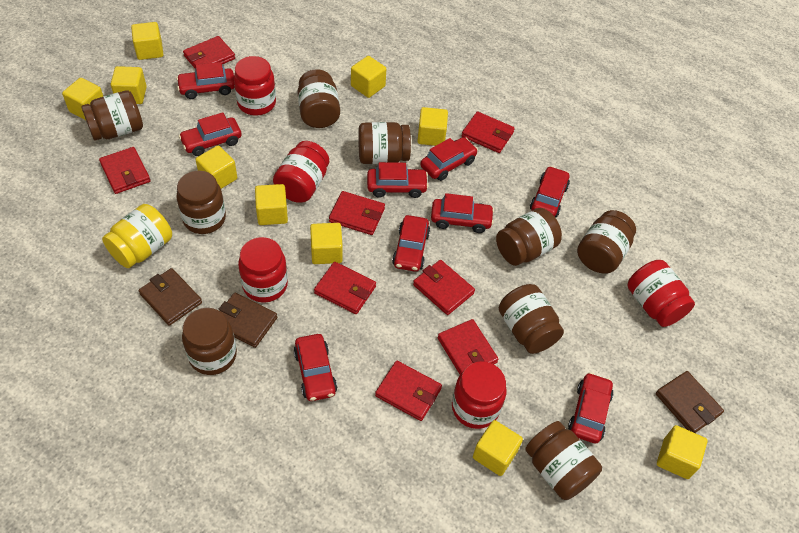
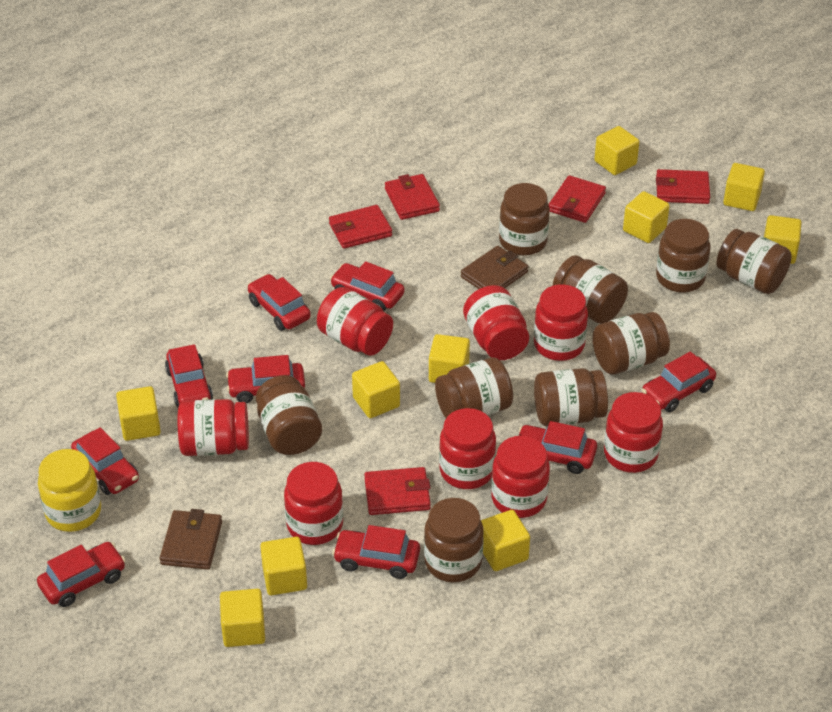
brown wallet: [139,268,202,326] [218,293,277,348] [656,371,724,433] = 3 -> [160,509,222,570] [461,246,528,289] = 2
red jar: [234,56,276,116] [238,237,288,303] [273,141,329,203] [452,361,507,429] [627,260,695,327] = 5 -> [177,399,249,456] [284,462,343,545] [317,287,393,356] [439,408,496,489] [463,285,529,360] [491,436,550,518] [534,284,588,361] [604,392,663,473] = 8
red wallet: [99,147,151,194] [183,36,235,69] [314,262,376,314] [329,191,385,235] [375,361,442,421] [413,260,475,315] [438,319,498,374] [462,112,515,153] = 8 -> [329,205,392,249] [364,467,431,515] [385,174,440,220] [549,175,606,223] [656,169,710,204] = 5

